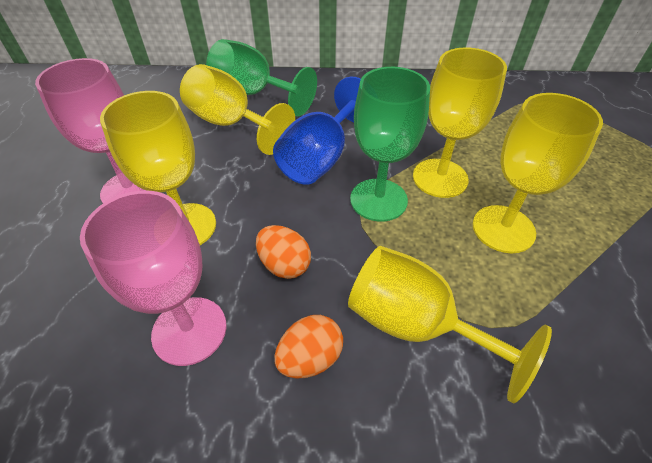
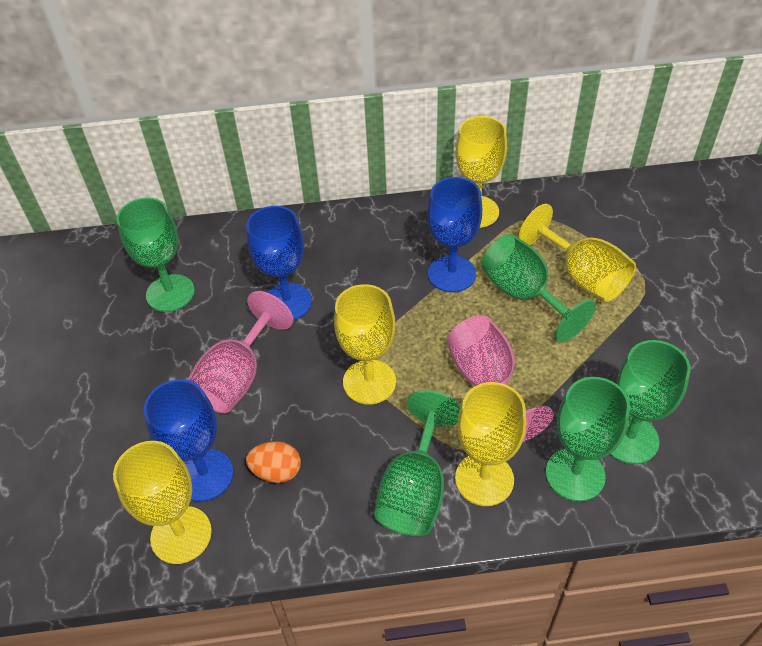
blue goblet: [273,77,361,185] = 1 -> [144,379,234,501] [246,206,312,320] [427,177,482,292] = 3
green goblet: [206,39,317,116] [350,67,430,222] = 2 -> [116,197,195,312] [374,390,461,536] [481,234,596,342] [546,377,630,502] [610,340,691,464] = 5
orange egg: [256,225,311,279] [275,315,343,378] = 2 -> [246,441,301,483] = 1

